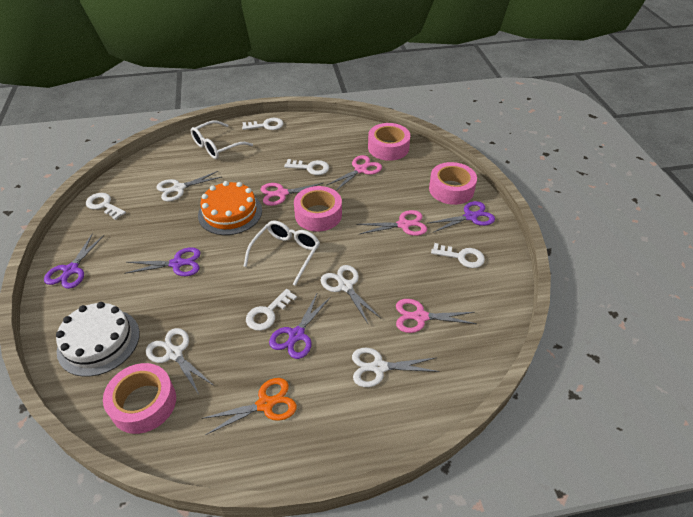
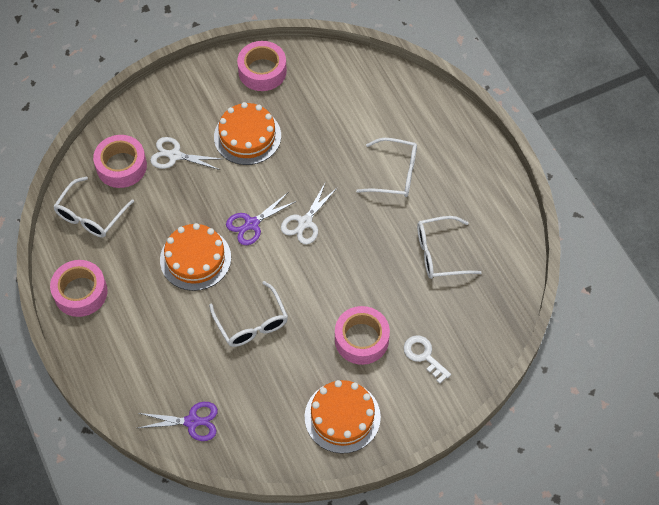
orange cake: [198,181,262,235] = 1 -> [160,223,231,291] [214,102,281,165] [305,380,381,454] = 3
orange scissors: [201,378,297,435] = 1 -> none = 0
pink scissors: [261,183,323,206] [326,155,382,191] [356,210,427,236] [396,299,476,333] = 4 -> none = 0
purple scissors: [44,233,104,289] [124,247,200,276] [269,292,331,359] [428,201,495,233] = 4 -> [138,402,218,441] [226,193,297,245] = 2
white cake: [56,302,140,377] = 1 -> none = 0
white glasses: [191,120,253,159] [244,221,320,286] = 2 -> [53,177,134,237] [209,281,288,347] [356,138,417,197] [417,216,482,279] = 4
white key: [86,193,126,220] [242,118,283,130] [246,289,297,331] [284,159,329,175] [431,243,485,268] = 5 -> [404,335,451,384] = 1
white scissors: [146,328,214,395] [156,171,222,202] [320,265,381,325] [352,348,440,387] = 4 -> [150,137,223,170] [281,183,338,245] = 2

